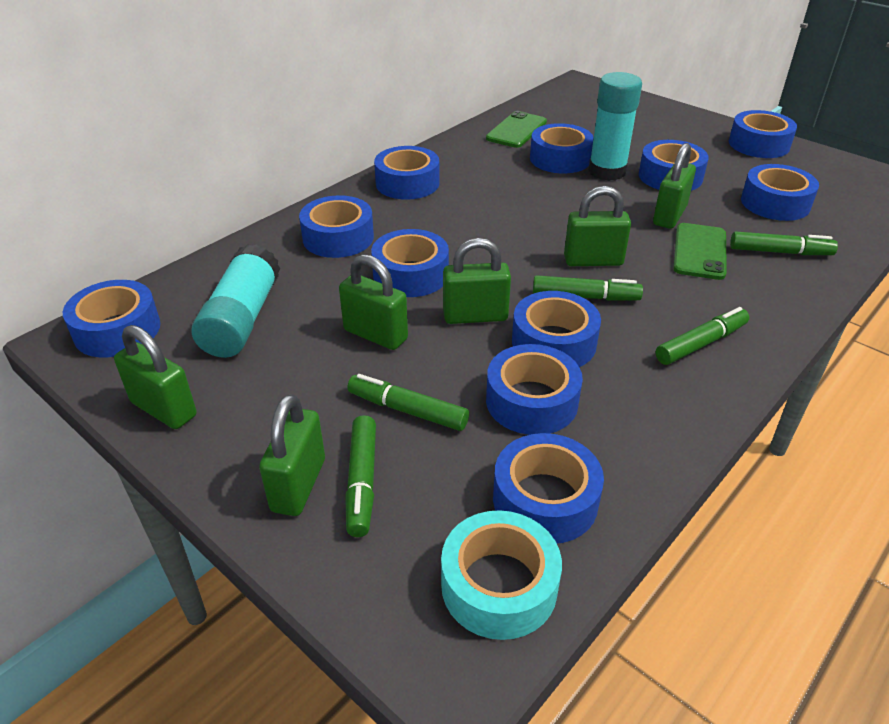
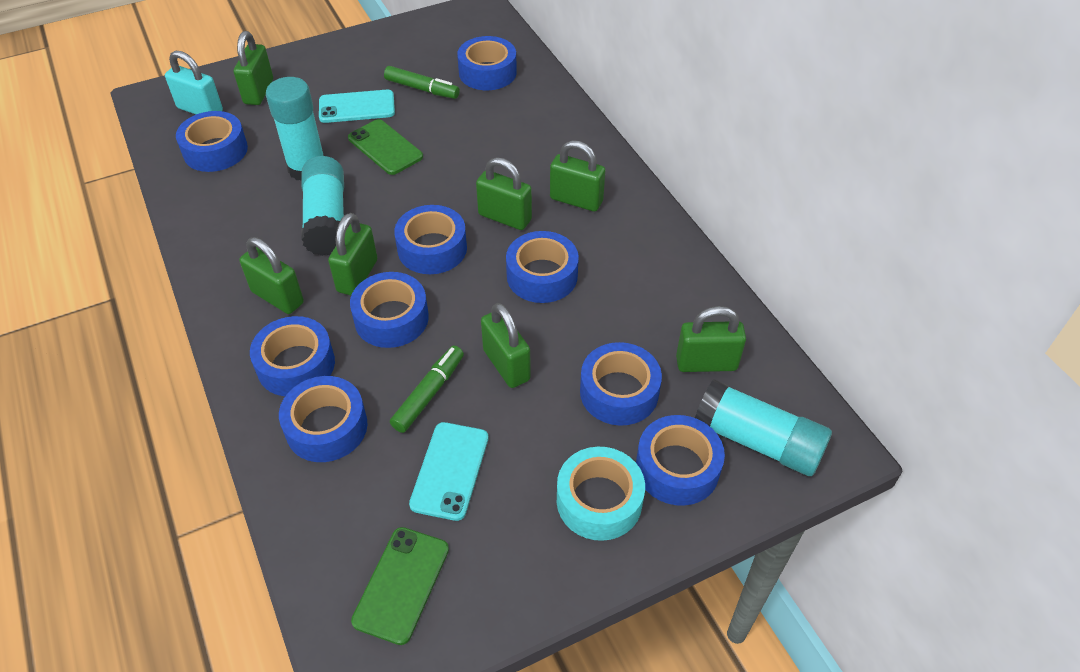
blue tape: [63,280,160,357] [299,195,374,258] [371,229,449,297] [374,146,439,200] [486,344,583,435] [493,433,604,543] [512,291,601,367] [530,123,594,173] [639,140,709,191] [729,110,797,158] [741,164,819,221] = 11 -> [176,111,248,172] [250,316,335,396] [279,376,367,462] [350,272,429,348] [394,205,467,274] [457,36,517,90] [506,231,579,303] [580,342,662,426] [636,415,725,506] = 9
green marker: [345,415,376,537] [348,374,469,431] [533,275,643,301] [656,307,749,365] [730,232,838,255] = 5 -> [384,66,460,99] [390,346,464,433] = 2
green padlock: [114,325,196,429] [259,394,325,516] [339,254,408,350] [443,238,511,324] [564,186,631,266] [653,143,696,229] = 6 -> [234,31,273,105] [239,237,304,314] [328,213,377,295] [476,157,532,230] [481,303,531,388] [550,140,605,212] [676,306,746,372] = 7
turquoise glue stick: [191,244,280,358] [588,72,642,181] = 2 -> [266,77,325,181] [301,156,344,256] [695,379,832,476] = 3
turquoise padlock: none = 0 -> [165,50,223,114] = 1
turquoise phone: none = 0 -> [319,90,395,123] [409,422,488,521] = 2

